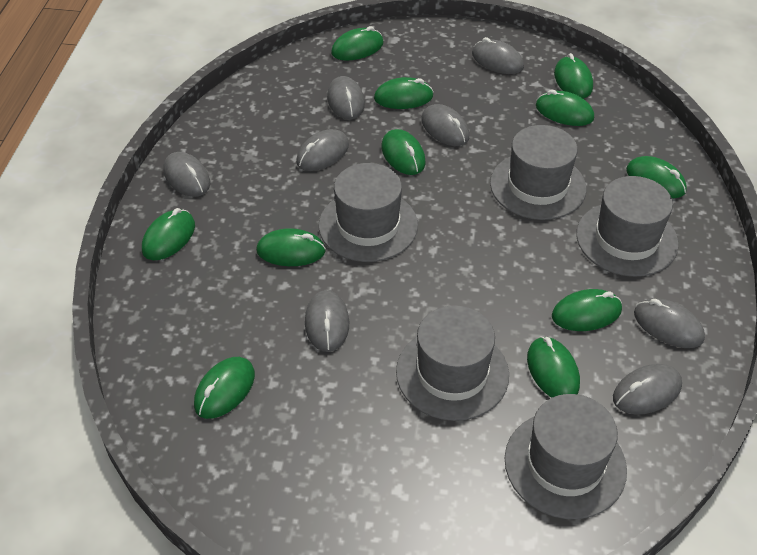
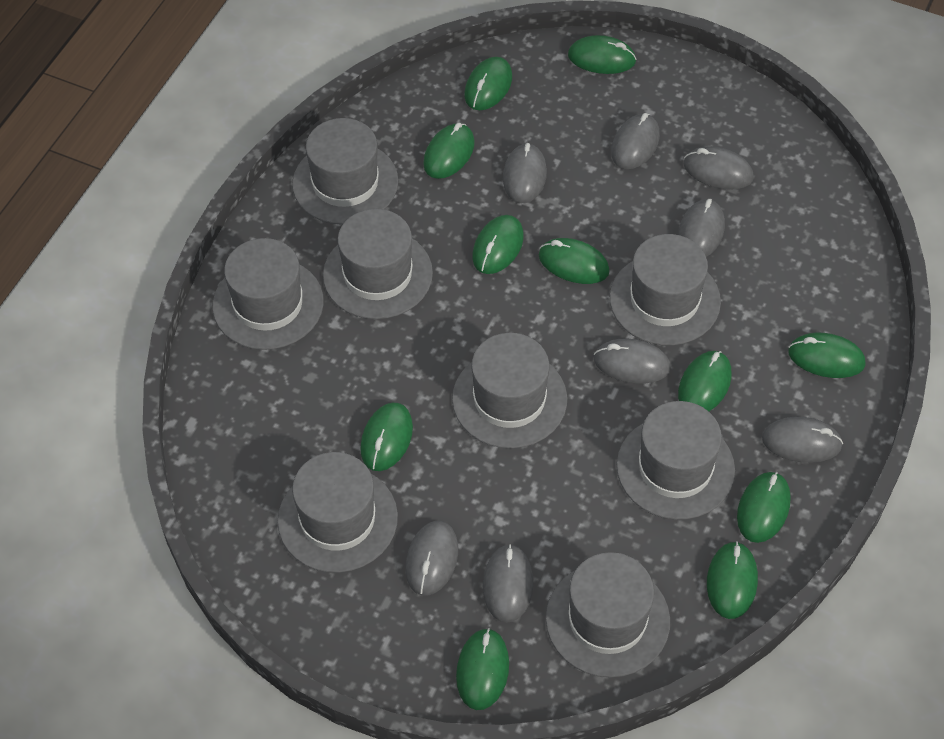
grey hat: [319,163,418,262] [396,305,509,421] [490,125,586,220] [505,394,627,519] [576,176,679,277] = 5 -> [213,238,324,350] [277,452,398,573] [292,118,398,225] [323,209,433,319] [452,333,567,448] [546,552,670,678] [610,234,721,345] [617,401,735,520] = 8

